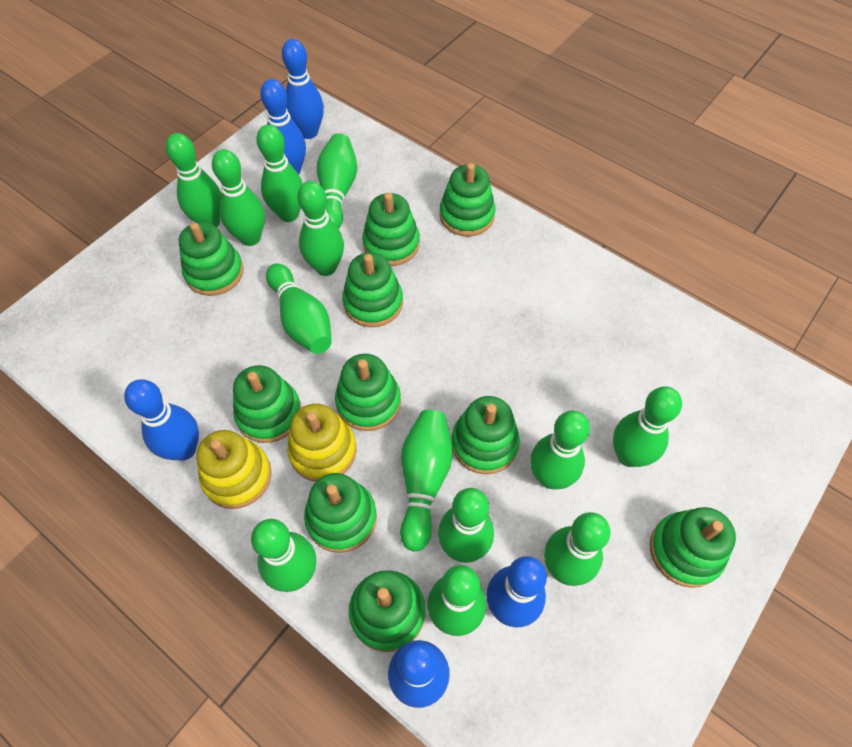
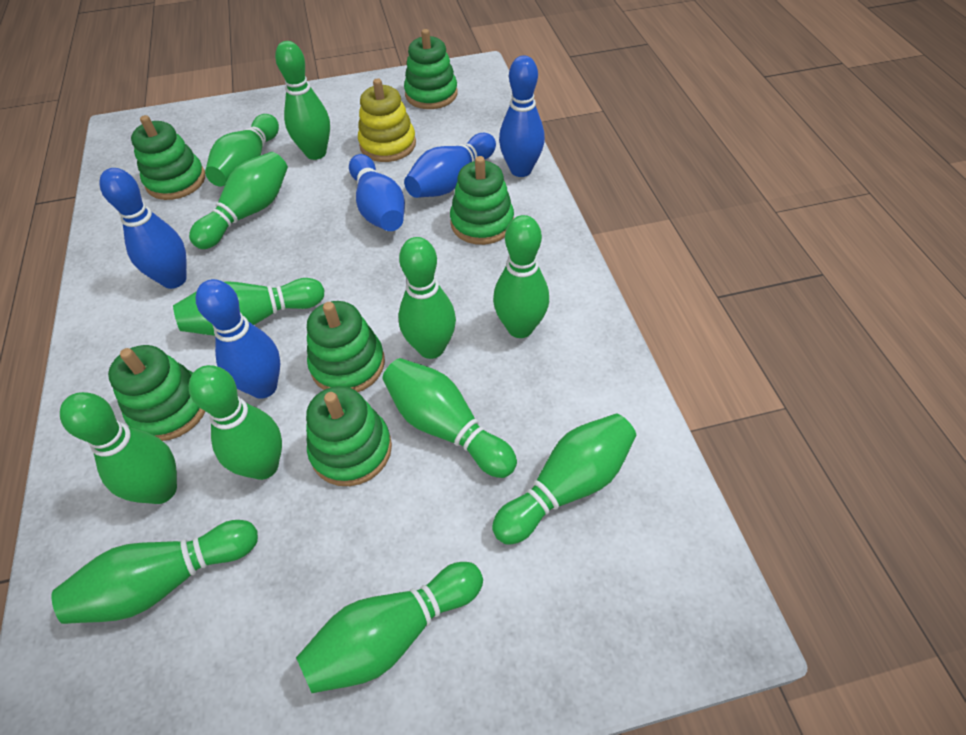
green bowling pin: [166,133,221,227] [212,149,265,246] [251,519,316,592] [256,124,303,222] [266,264,332,354] [297,181,344,276] [317,134,357,229] [400,410,453,552] [427,565,486,636] [438,488,494,563] [530,411,590,489] [544,512,610,586] [613,387,682,467] = 13 -> [52,520,258,624] [60,392,177,504] [173,278,324,336] [189,152,288,249] [189,365,282,480] [205,114,279,187] [275,41,330,160] [296,562,483,693] [382,358,517,478] [398,237,456,359] [492,414,636,545] [493,215,549,338] = 12
green stacking toy: [179,222,243,296] [233,365,302,443] [304,473,377,553] [335,354,401,431] [342,253,403,327] [349,570,425,652] [362,193,420,266] [439,163,495,237] [451,396,520,474] [650,507,736,588] = 10 -> [108,345,205,441] [131,115,205,200] [306,386,392,486] [307,301,385,392] [404,29,458,109] [450,156,514,245] = 6
yellow stacking toy: [196,430,272,509] [287,404,357,482] = 2 -> [358,78,416,162] = 1

